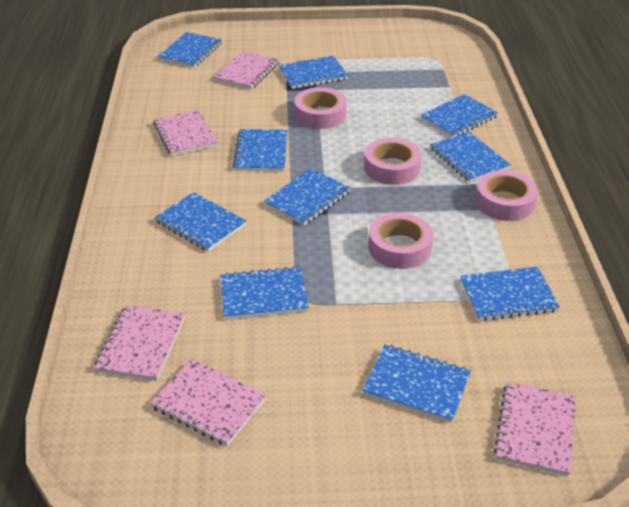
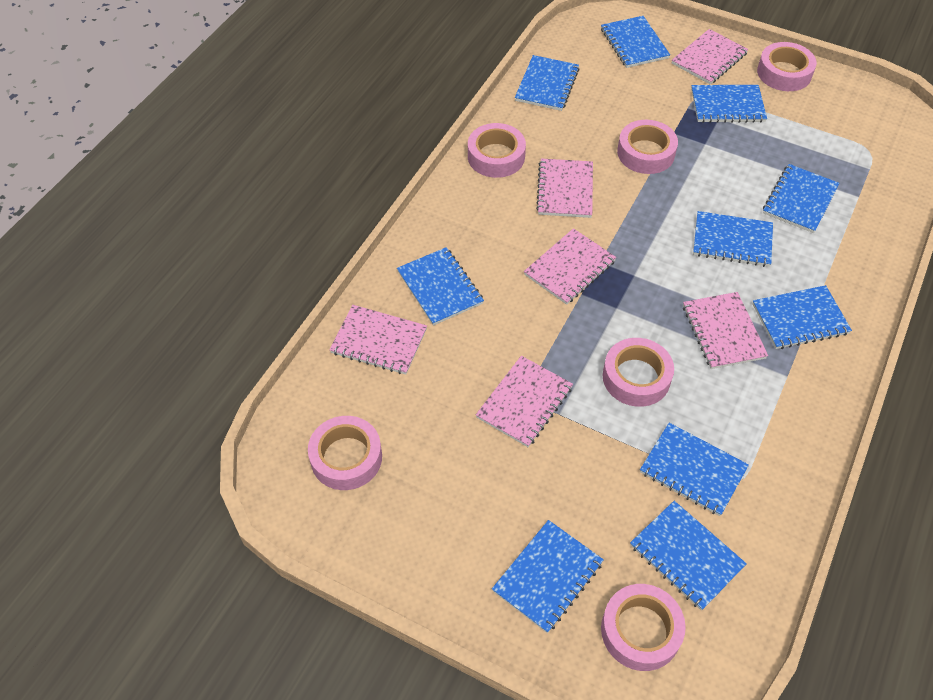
pink notebook: [94,305,185,381] [150,359,267,446] [153,110,218,156] [214,51,279,89] [494,382,576,476] = 5 -> [329,305,427,375] [476,356,573,447] [524,228,616,305] [536,158,593,218] [672,29,748,85] [683,292,768,369] = 6
pink tape: [294,87,347,129] [364,138,422,185] [368,213,433,269] [475,170,538,221] = 4 -> [308,416,382,490] [468,123,526,178] [601,584,686,671] [603,338,674,407] [617,120,678,174] [757,42,817,91] = 6

